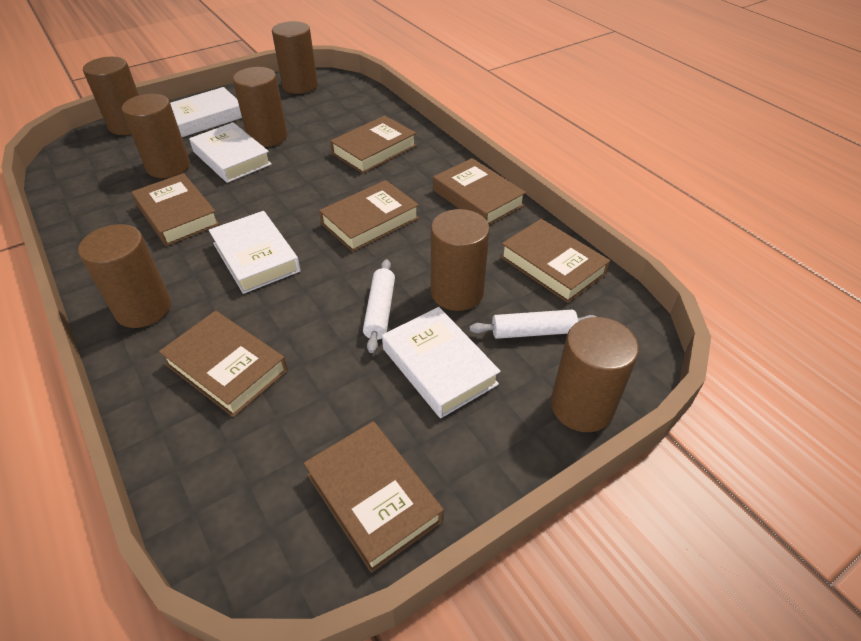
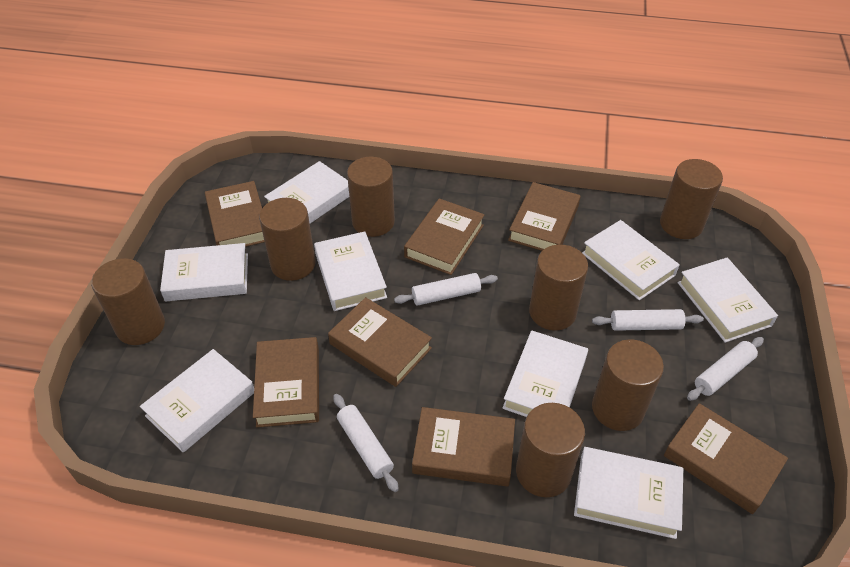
white book: [170,87,242,137] [189,122,272,183] [209,211,301,294] [382,307,501,418] = 4 -> [140,349,254,452] [160,243,248,301] [264,161,349,223] [314,231,387,311] [503,330,588,417] [574,447,683,539] [582,220,680,300] [678,257,778,343] = 8
white rolling pin: [363,259,395,353] [470,310,597,339] = 2 -> [333,394,399,492] [394,273,498,306] [592,309,704,331] [687,337,764,401] = 4

